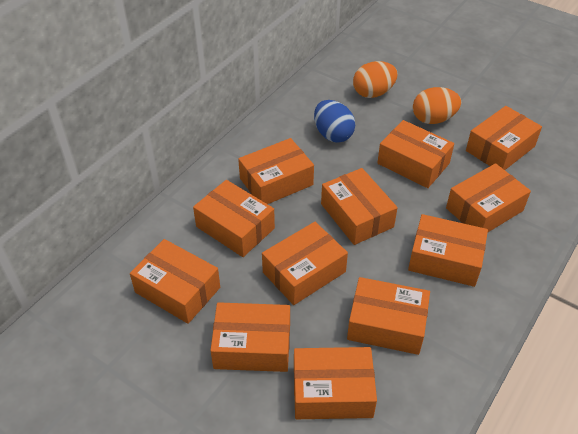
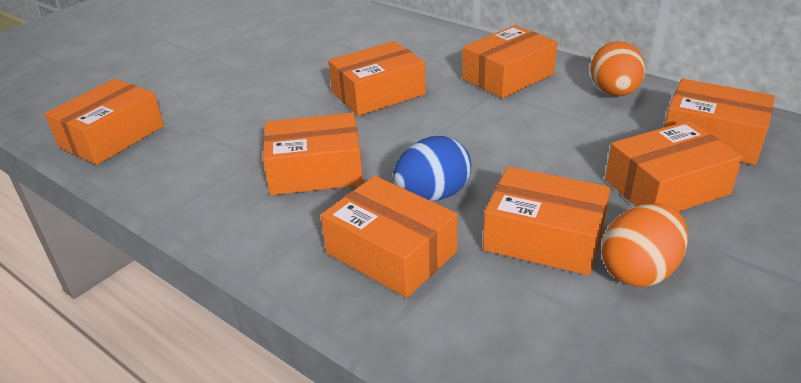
orange box: [130,239,220,324] [193,180,275,257] [210,302,290,372] [238,138,314,204] [262,222,348,305] [294,347,377,419] [321,168,398,245] [347,277,430,355] [377,120,454,188] [408,214,488,287] [446,163,531,232] [466,106,542,170] = 12 -> [45,79,164,165] [263,113,363,195] [321,176,458,298] [328,41,425,116] [462,25,557,99] [483,167,611,276] [605,121,743,212] [664,79,775,165] = 8

